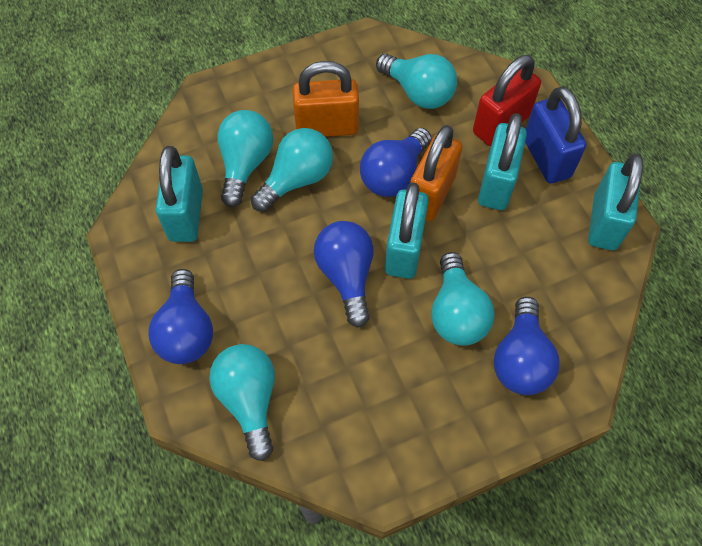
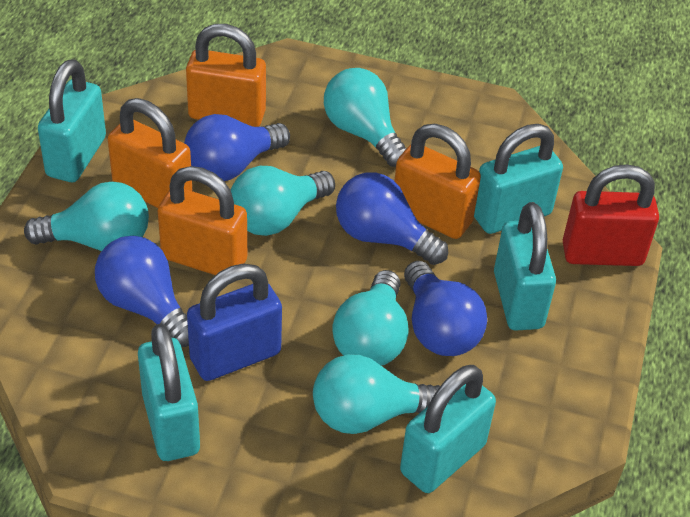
orange padlock: [292,61,359,137] [410,125,462,221] = 2 -> [108,98,192,208] [158,166,247,275] [186,24,266,127] [395,124,481,239] = 4
turquoise padlock: [156,146,203,242] [385,182,429,279] [478,113,527,210] [588,154,643,250] = 4 -> [38,59,106,182] [138,324,200,461] [400,365,496,493] [474,124,563,234] [494,202,556,331] = 5

